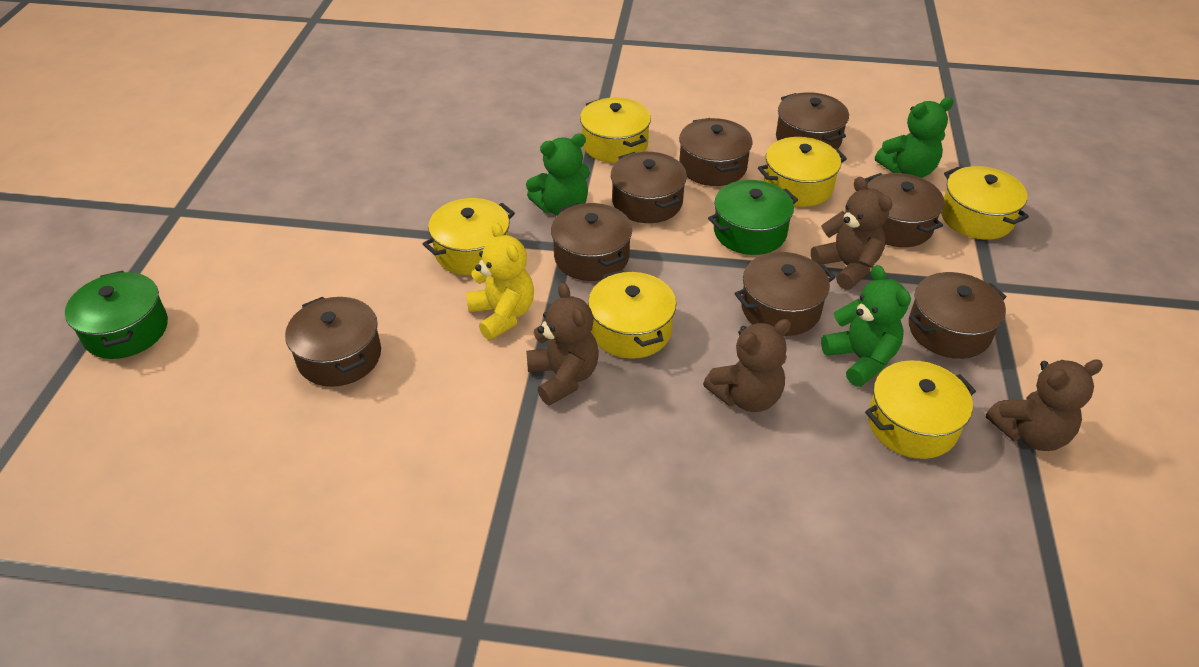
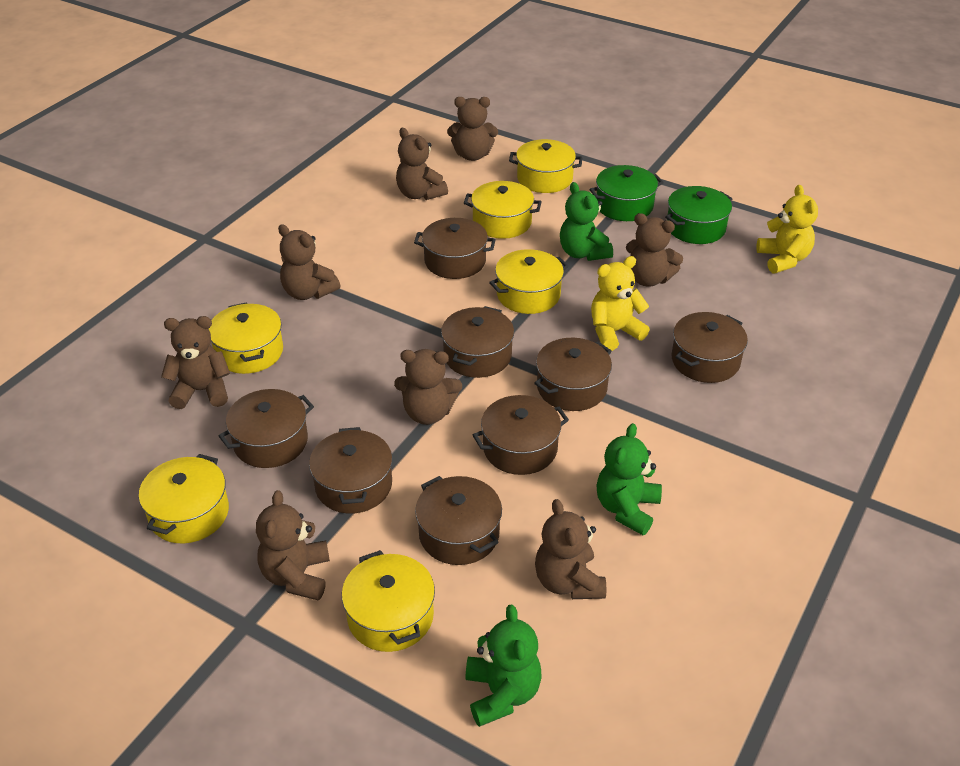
brown teddy bear: [526,283,599,406] [703,319,791,412] [811,177,892,290] [986,359,1103,451] = 4 -> [161,316,230,409] [256,490,330,600] [278,224,340,300] [394,349,462,425] [396,128,448,200] [447,97,498,161] [535,499,606,599] [626,213,683,287] = 8
yellow teddy bear: [466,223,534,340] = 1 -> [591,256,650,351] [757,185,818,274] = 2

